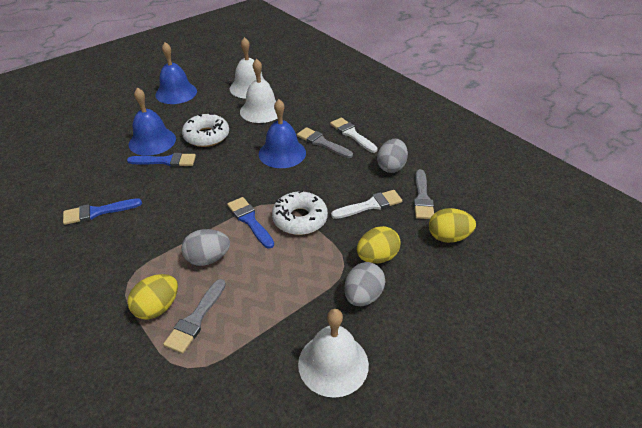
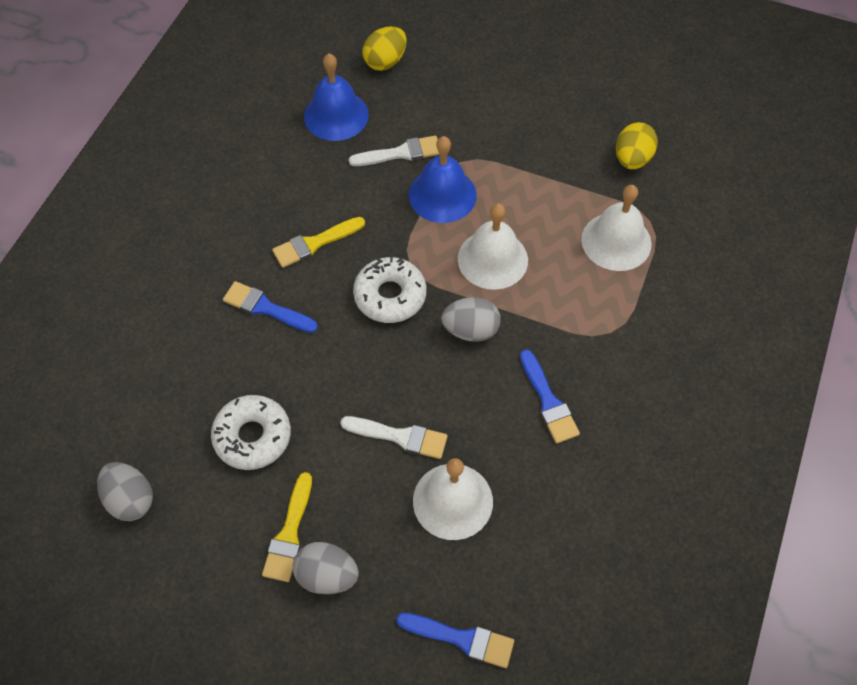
blue bell: [129,87,176,156] [155,42,197,104] [259,99,306,168] = 3 -> [304,54,369,141] [409,136,477,223] = 2
grey brush: [163,279,226,354] [297,127,353,158] [414,169,434,219] = 3 -> none = 0
yellow brush: none = 0 -> [262,472,312,582] [272,217,365,268] = 2
yellow egg: [128,274,178,320] [357,226,401,263] [429,208,476,243] = 3 -> [362,26,407,71] [616,122,658,169] = 2

